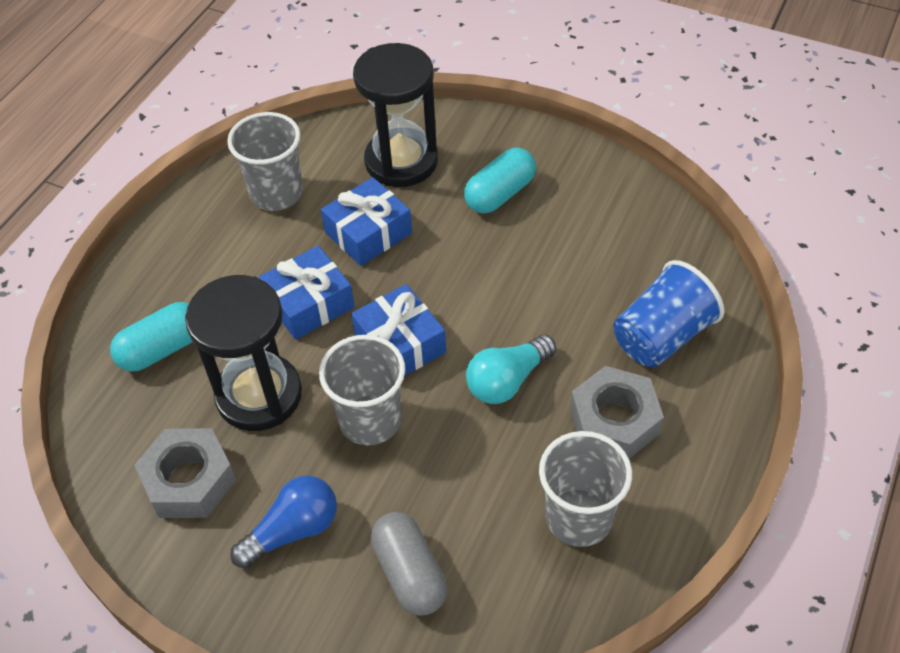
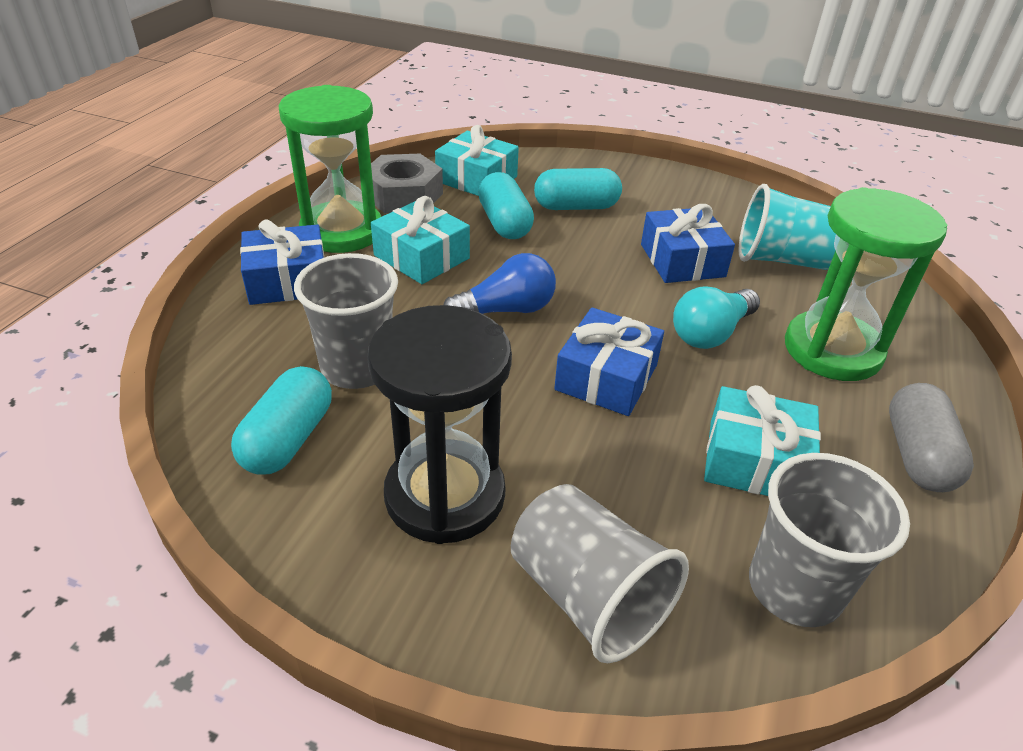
black hourglass: [185,275,302,431] [353,43,438,187] = 2 -> [368,305,512,544] = 1
blue cup: [614,260,725,367] = 1 -> none = 0
green hourglass: none = 0 -> [278,85,381,253] [785,187,947,381] = 2
grey nut: [134,428,236,518] [570,366,664,459] = 2 -> [371,154,443,213] = 1
turquoise capsule: [110,302,193,372] [464,148,536,214] = 2 -> [231,366,332,475] [478,172,534,239] [534,168,622,210] = 3
turquoise cup: none = 0 -> [739,184,836,270] = 1
turquoise gift: none = 0 -> [371,196,470,284] [435,125,519,196] [704,385,821,496] = 3

